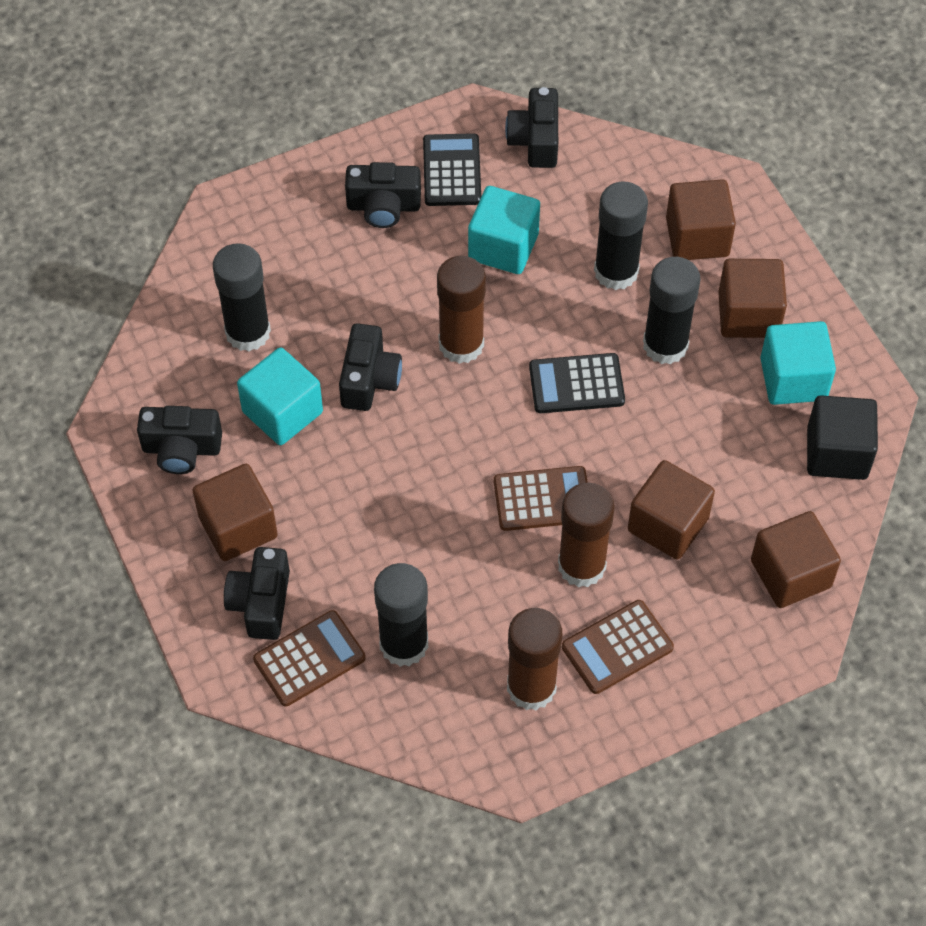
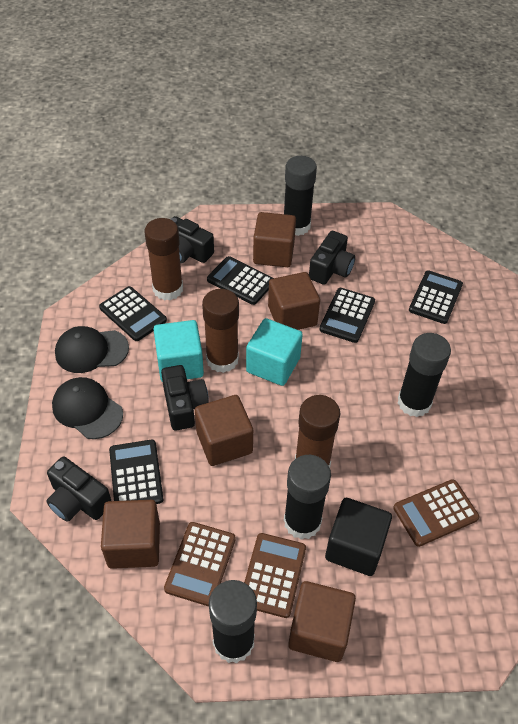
black calculator: [423,133,481,206] [529,353,625,413] = 2 -> [99,286,167,341] [109,440,163,504] [207,256,273,305] [319,288,375,343] [409,270,463,324] = 5
black camera: [137,406,222,474] [224,547,290,640] [339,323,402,411] [345,162,421,228] [505,87,558,168] = 5 -> [46,457,111,522] [161,365,209,431] [171,216,214,264] [309,231,355,285] = 4
black cap: none = 0 -> [52,377,123,439] [55,326,129,373] = 2
turquoise cube: [237,348,323,445] [468,186,540,274] [761,321,836,405] = 3 -> [153,320,204,382] [246,318,303,386] = 2

